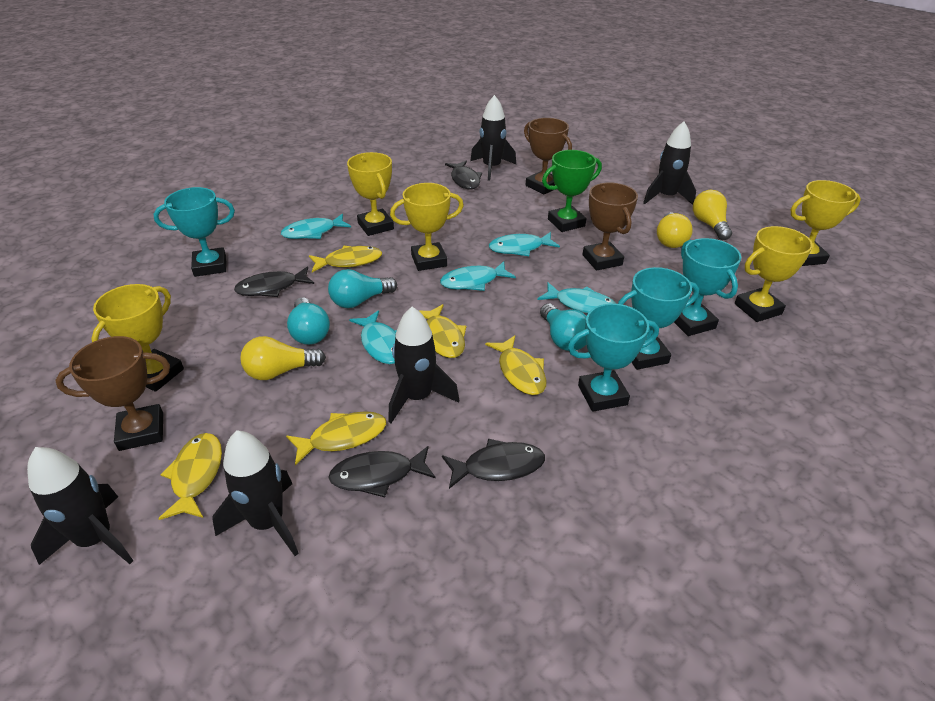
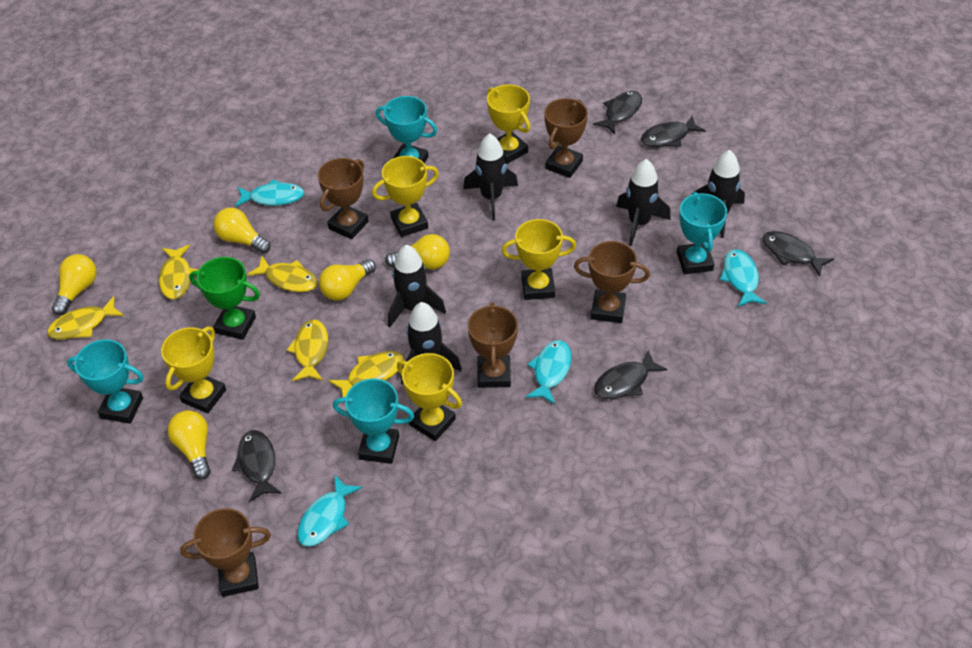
black fish: [234,266,314,297] [328,446,435,497] [442,438,545,489] [445,161,482,189] = 4 -> [232,430,282,502] [593,91,642,134] [594,350,667,399] [641,115,706,147] [762,231,834,277] = 5
brown trophy: [55,336,170,451] [524,118,572,195] [583,183,638,271] = 3 -> [180,508,271,597] [318,158,369,239] [467,303,518,388] [544,98,588,178] [574,241,650,323] = 5
turquoise fish: [281,214,351,239] [349,310,397,364] [440,261,516,291] [489,232,560,256] [538,282,616,314] = 5 -> [235,179,304,207] [297,475,362,547] [525,340,572,405] [720,249,767,307] = 4
turquoise light bulb: [287,297,330,345] [328,269,397,308] [540,304,587,351] = 3 -> none = 0
yellow light bulb: [240,336,326,380] [657,212,693,248] [693,190,732,240] = 3 -> [52,254,97,316] [167,410,211,480] [213,208,271,254] [319,259,376,300] [385,234,450,269] = 5

